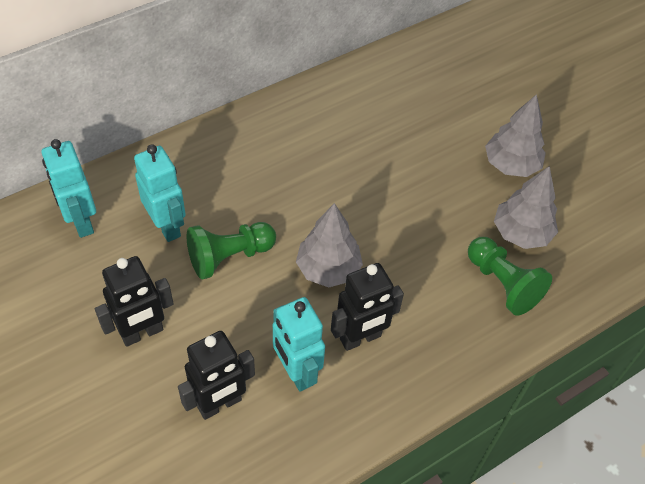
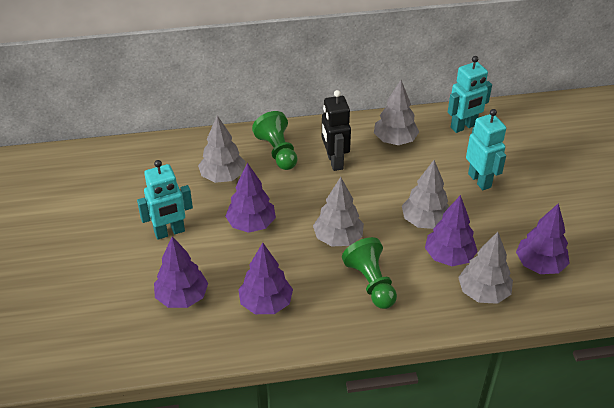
black robot: [95,256,174,347] [178,331,255,420] [331,263,404,351] = 3 -> [322,90,351,171] = 1
grey tree: [296,203,363,287] [485,94,546,177] [494,166,558,249] = 3 -> [198,115,246,183] [313,177,364,247] [374,80,419,145] [402,160,450,229] [458,232,513,304] = 5
purple tree: none = 0 -> [154,236,208,308] [225,163,276,233] [238,243,293,314] [425,195,478,266] [516,203,570,274] = 5

